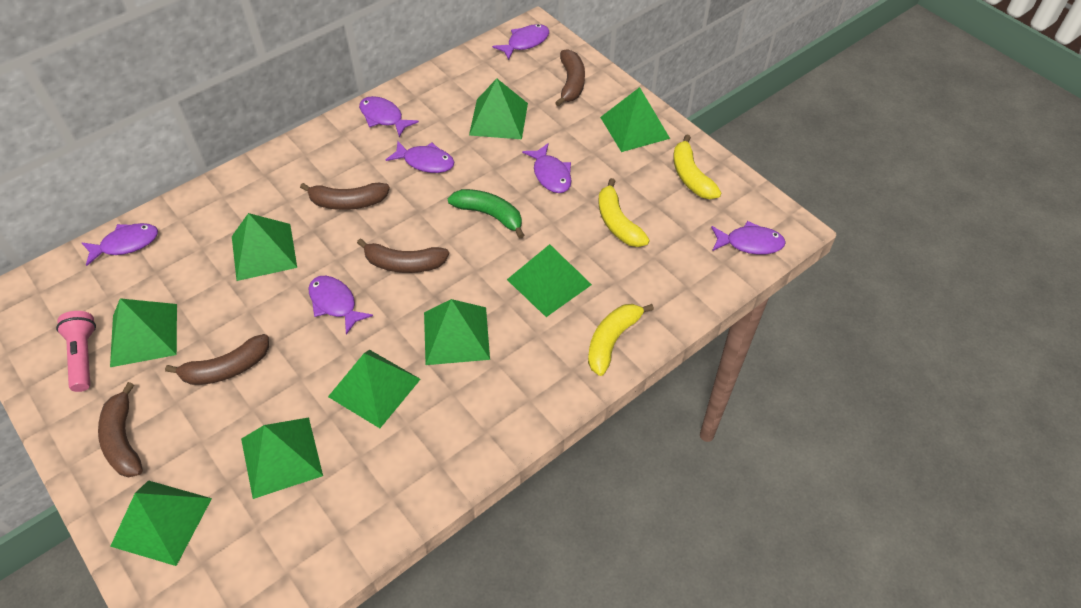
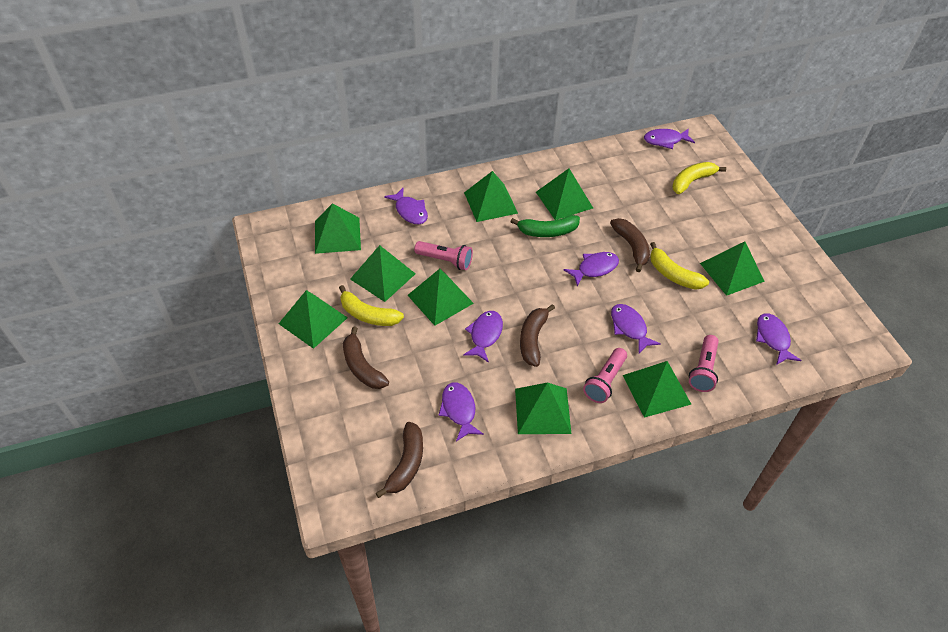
brown banana: [98,382,143,477] [165,334,269,385] [300,183,390,210] [357,238,449,273] [555,49,585,107] = 5 -> [343,326,389,389] [376,422,423,498] [520,304,555,367] [610,218,650,272] = 4
pink flashlight: [56,311,96,392] = 1 -> [414,241,473,270] [583,348,627,403] [689,335,719,392] = 3

